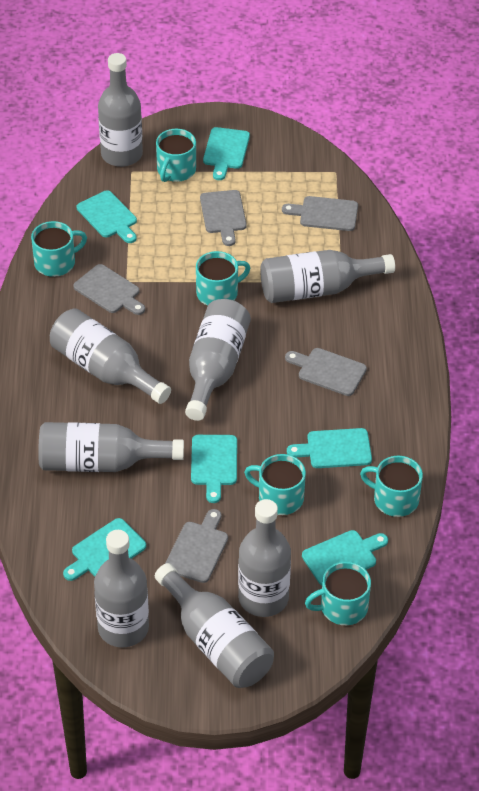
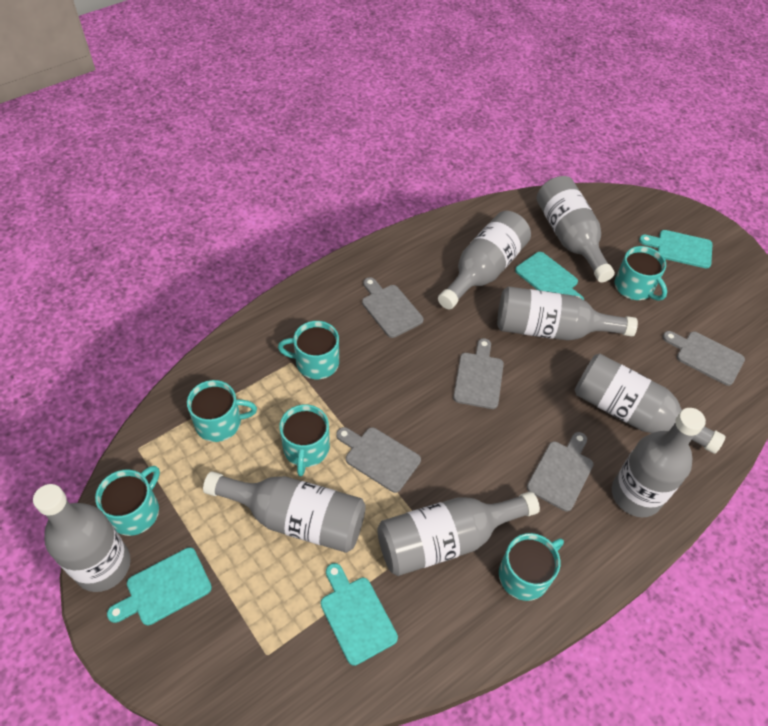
turquoise cutting board: [63,518,146,581] [77,190,137,243] [191,435,237,503] [203,127,250,180] [287,428,372,468] [302,530,388,586] = 6 -> [107,547,212,625] [321,563,398,666] [515,252,584,300] [639,230,712,269] = 4

